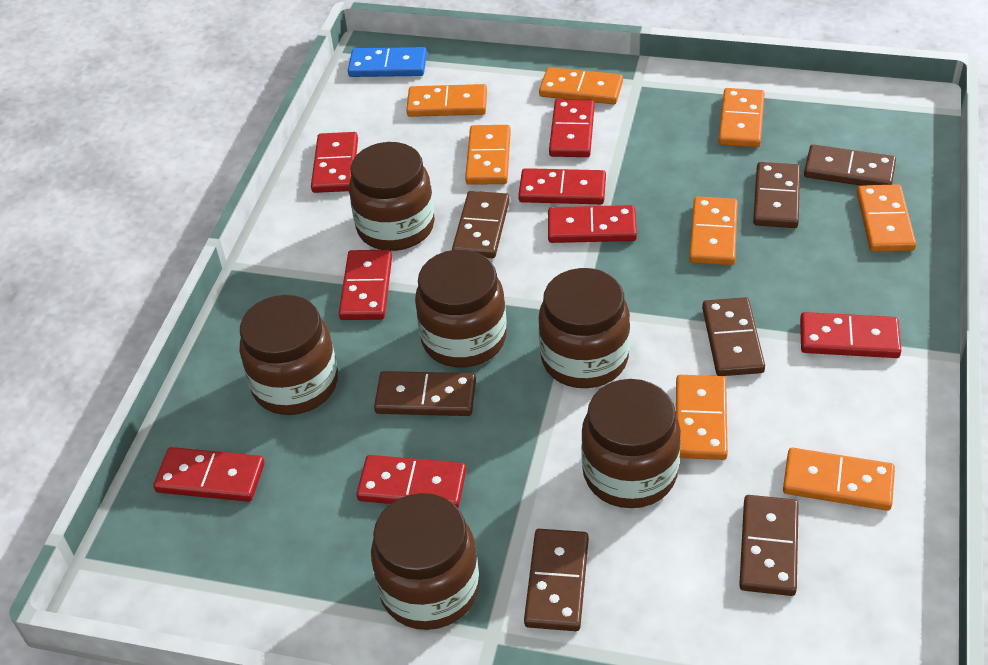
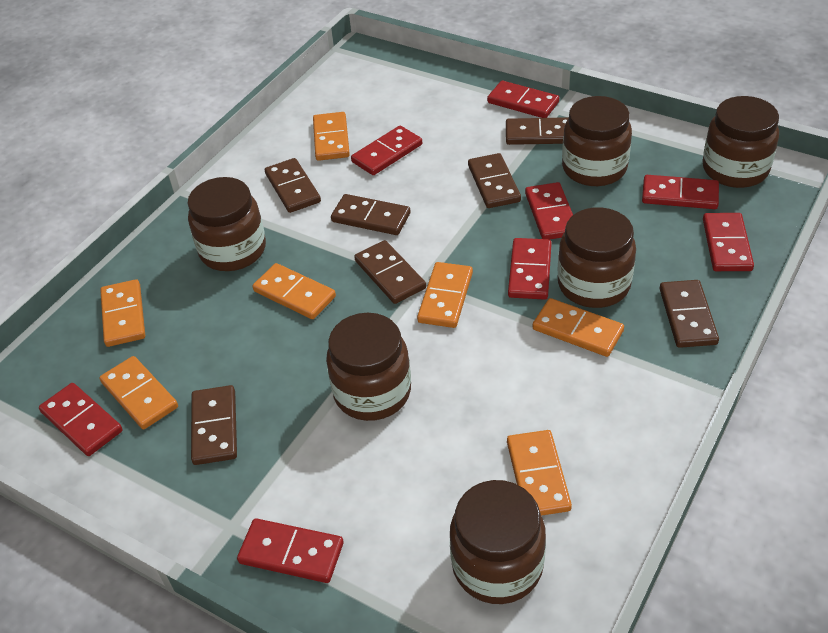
blue domino: [348,47,427,77] = 1 -> none = 0
orange domino: [406,84,487,117] [465,125,511,185] [539,67,623,104] [676,375,728,460] [689,197,738,265] [718,88,765,147] [783,448,895,511] [857,184,916,252] = 8 -> [99,356,178,429] [100,279,145,347] [252,263,336,319] [313,112,350,161] [417,262,473,328] [507,430,572,516] [533,298,624,357] = 7

